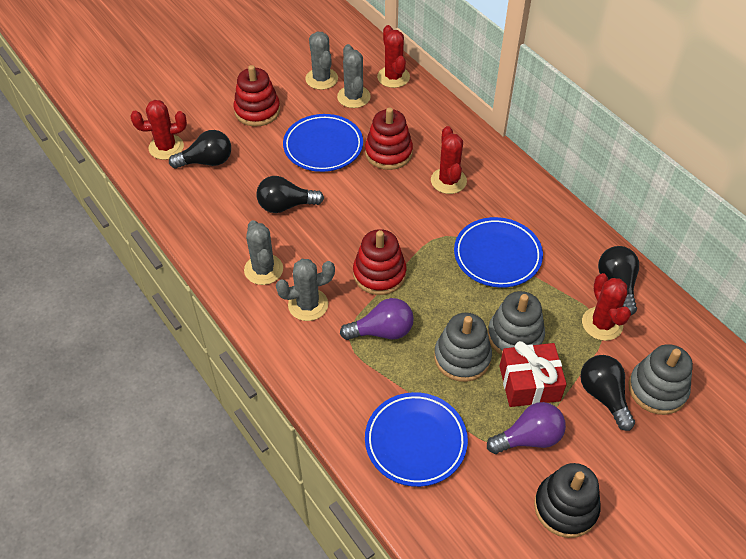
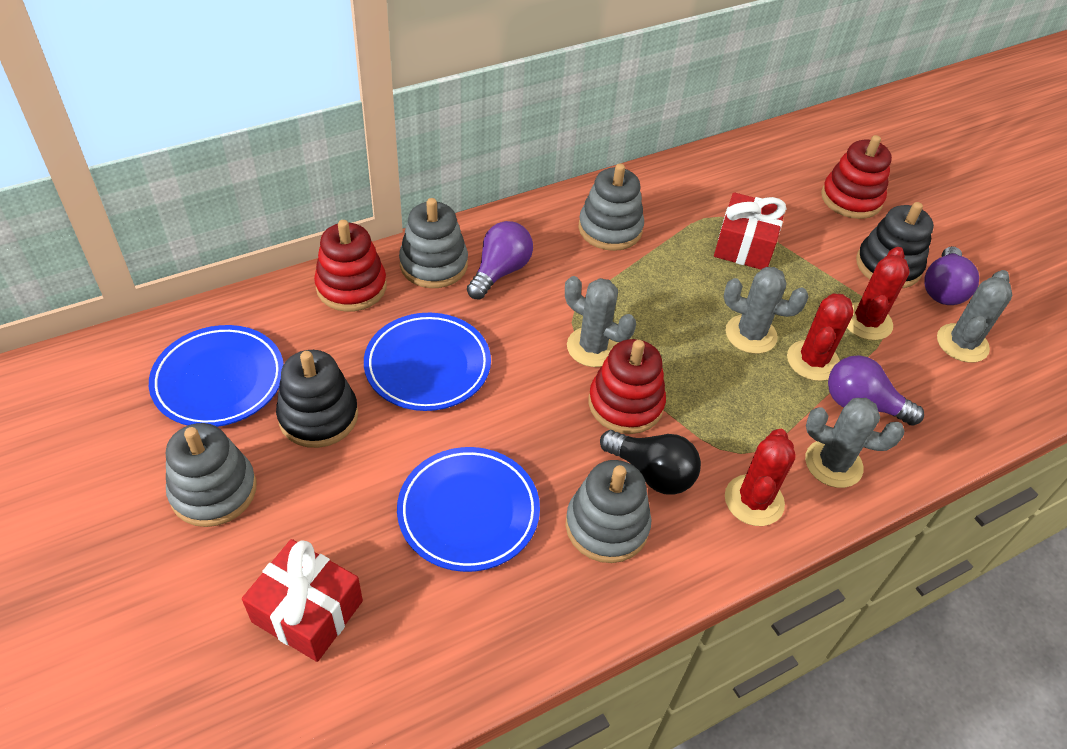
black light bulb: [169,130,231,169] [257,176,324,213] [580,355,635,431] [598,246,639,316] = 4 -> [600,430,701,495] = 1
black stacking toy: [534,463,601,538] = 1 -> [276,350,358,448] [856,202,934,288] = 2
grey stacking toy: [434,313,492,382] [488,291,545,355] [628,344,693,415] = 3 -> [166,423,256,527] [399,198,468,288] [565,460,651,563] [578,163,644,251] = 4
purple light bulb: [340,298,414,340] [487,402,566,454] = 2 -> [467,221,533,299] [828,355,924,426] [924,246,979,305] = 3
red cactus: [130,100,187,160] [377,25,410,88] [431,126,467,194] [582,273,631,341] = 4 -> [725,429,796,526] [787,293,854,381] [847,247,910,340] = 3
red gift: [499,341,567,407] = 1 -> [242,539,363,662] [714,192,787,269] = 2

